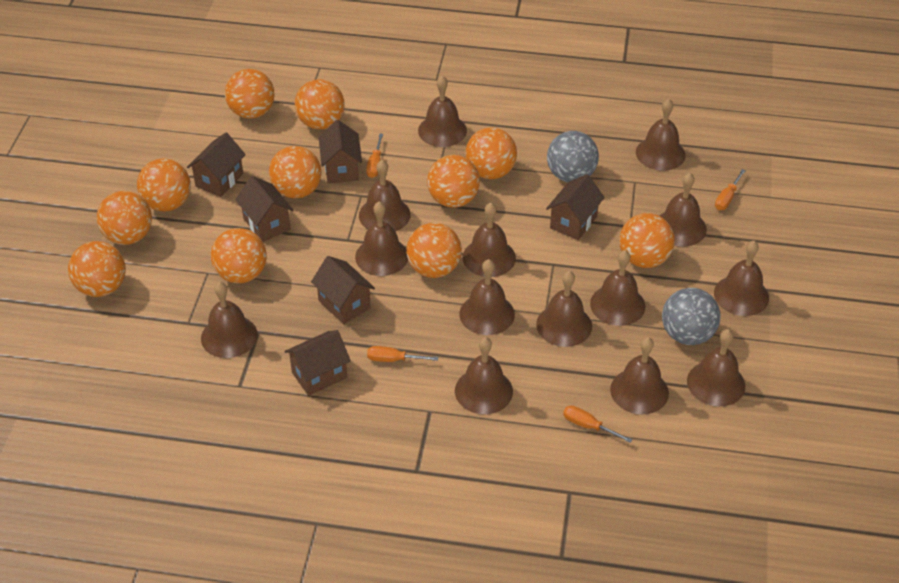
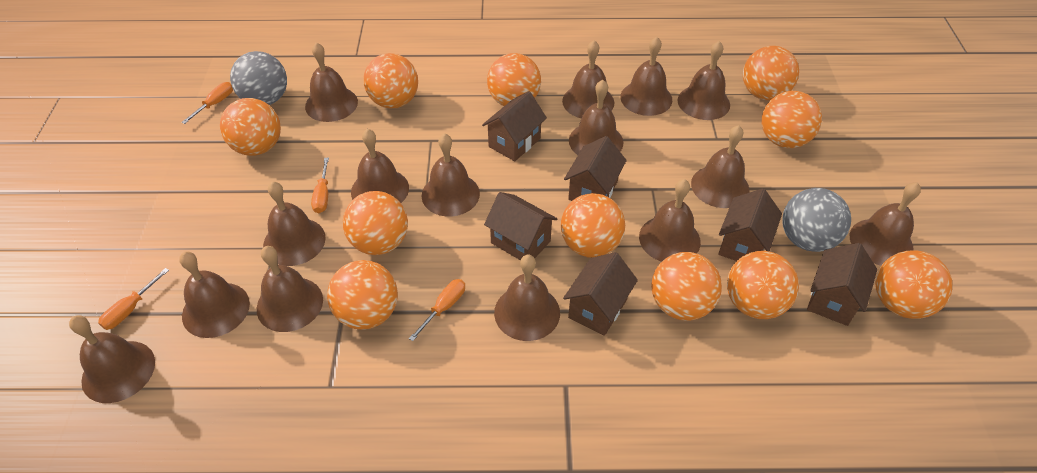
brown bell: [201,282,258,358] [355,202,408,276] [359,160,411,231] [418,76,467,147] [455,337,513,414] [459,259,515,335] [462,203,516,277] [536,271,592,347] [590,250,645,326] [610,337,669,414] [636,99,686,170] [659,173,707,247] [687,329,745,407] [714,241,769,316] = 14 -> [69,315,155,403] [179,252,250,338] [257,246,323,332] [263,181,326,266] [305,42,358,122] [351,129,409,203] [422,133,480,216] [494,255,560,341] [562,40,614,118] [569,80,624,155] [620,37,672,116] [639,179,701,262] [678,41,730,120] [691,125,749,208] [850,182,921,266] = 15

